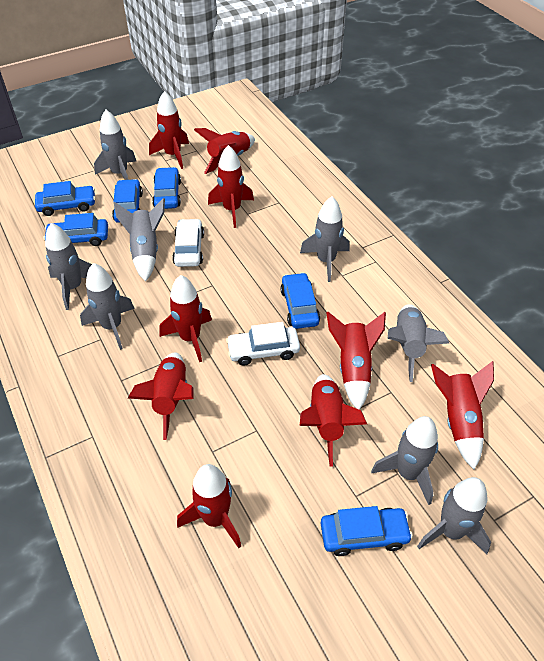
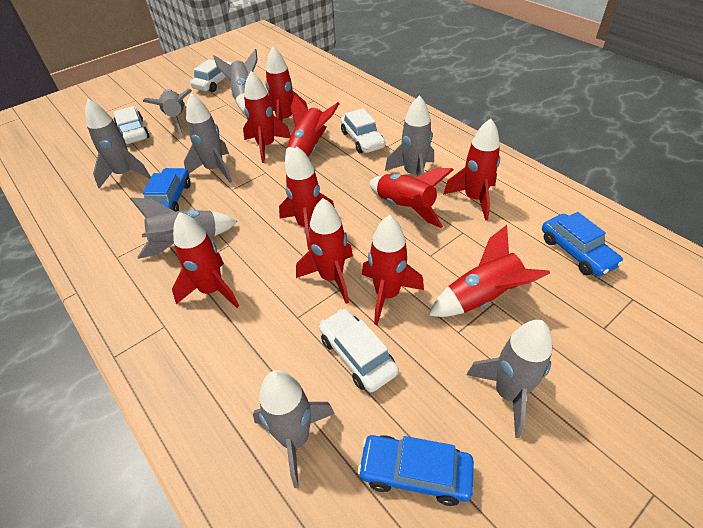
blue car: [35,181,95,216] [43,213,108,246] [112,179,143,223] [152,167,181,209] [280,273,320,329] [320,506,413,556] = 6 -> [143,168,191,212] [358,435,474,506] [542,212,623,277] = 3
red rocket: [128,352,193,440] [149,91,189,169] [159,275,212,362] [177,464,241,548] [194,128,255,174] [208,145,254,228] [300,374,367,466] [326,312,386,410] [431,361,494,469] = 9 -> [172,212,239,308] [243,71,291,163] [265,46,308,121] [279,146,335,250] [285,94,340,169] [296,198,353,304] [362,215,424,325] [369,168,453,228] [428,225,550,317] [443,118,500,220] = 10
white car: [172,219,204,267] [226,322,300,366] = 2 -> [114,106,149,144] [190,59,232,92] [319,309,399,392] [341,108,385,153] = 4

